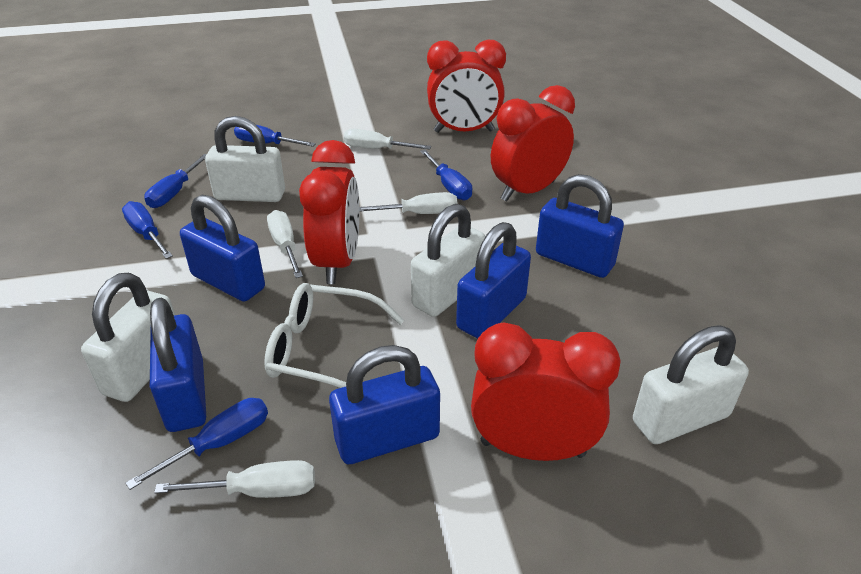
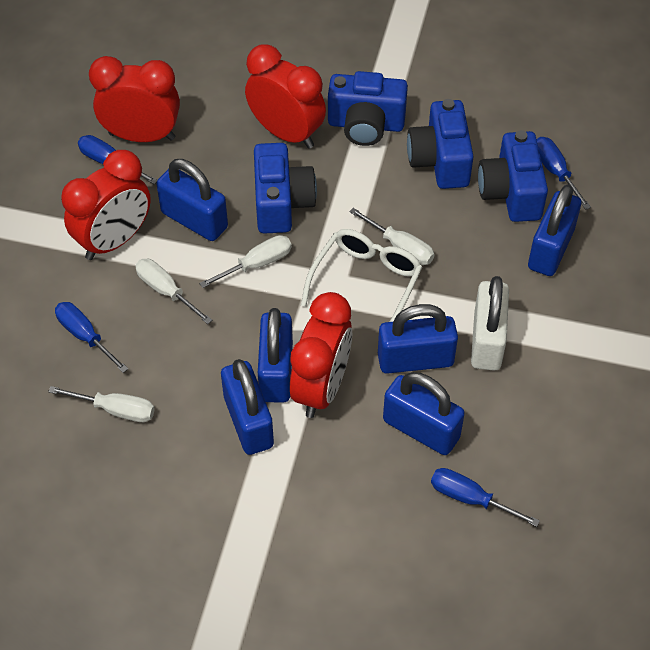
blue camera: none = 0 -> [254,143,317,234] [328,71,408,146] [407,99,474,189] [478,130,548,222] = 4
blue padlock: [150,298,206,432] [180,195,265,302] [329,345,440,464] [456,222,531,338] [536,174,624,278] = 5 -> [156,159,228,241] [221,359,274,455] [258,308,293,403] [378,304,458,374] [383,372,465,455] [528,184,581,276] = 6
blue screwdriver: [122,201,173,259] [126,398,268,490] [144,154,207,208] [234,125,316,147] [420,150,472,200] = 5 -> [55,302,128,373] [78,135,157,185] [431,468,540,527] [537,137,591,210] = 4
white padlock: [81,273,175,402] [205,116,285,202] [411,204,486,317] [633,325,749,444] = 4 -> [471,276,509,371] = 1

